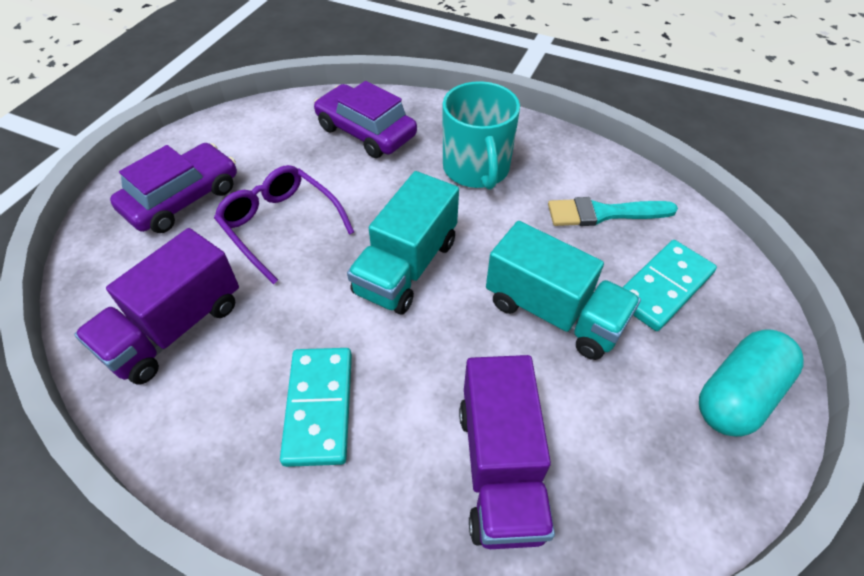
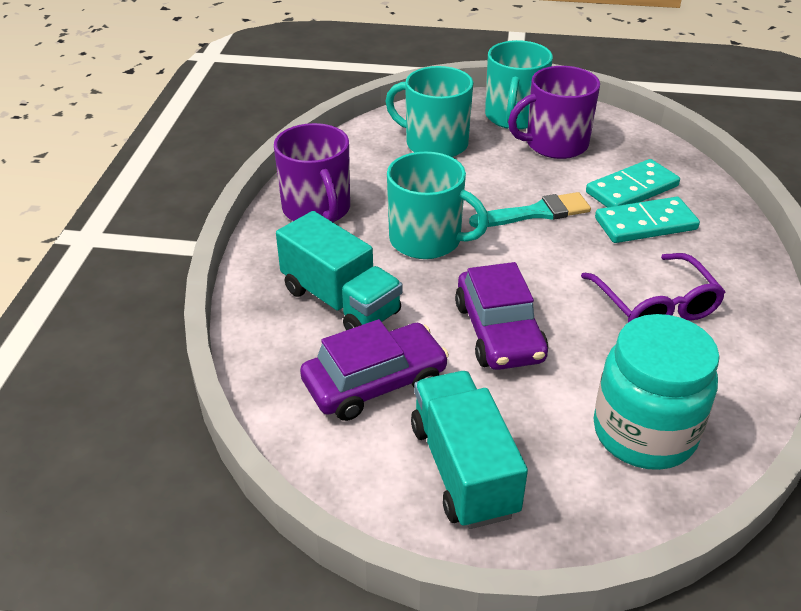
purple mug: none = 0 -> [274,123,350,222] [508,66,600,159] = 2
purple truck: [74,228,239,384] [459,355,555,549] = 2 -> none = 0
turquoise capsule: [699,329,804,437] = 1 -> none = 0
turquoise jar: none = 0 -> [593,314,720,470] = 1
turquoise mug: [443,81,520,190] = 1 -> [385,66,473,157] [387,152,489,259] [485,40,553,129] = 3

